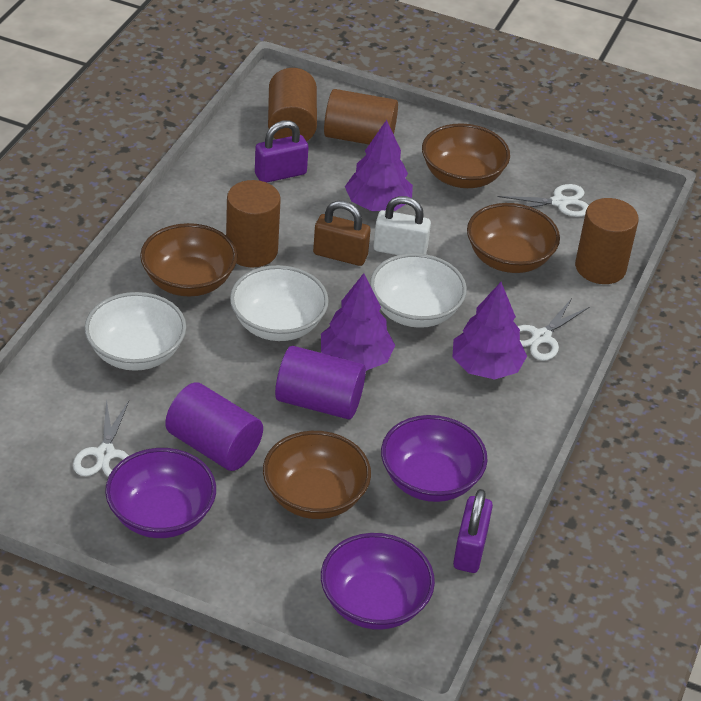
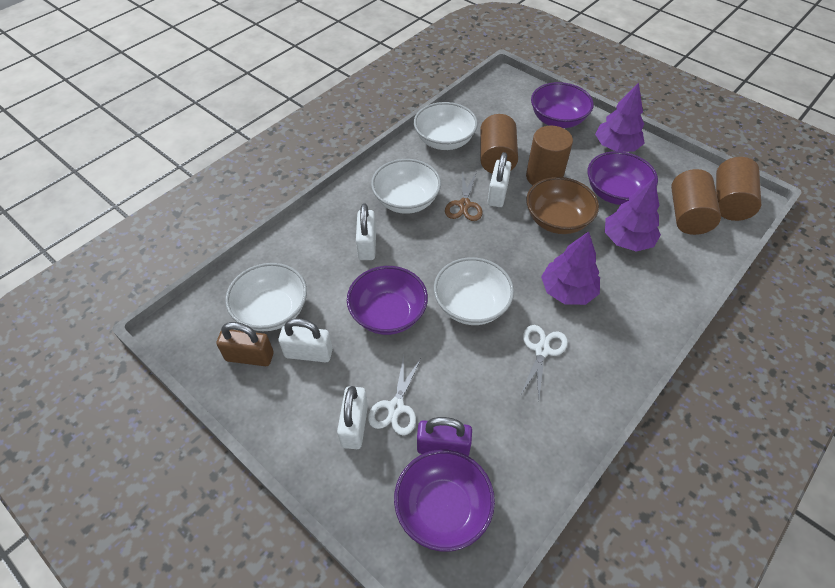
brown bowl: [140,223,237,297] [263,431,371,519] [422,123,510,188] [467,203,560,273] = 4 -> [526,177,599,234] = 1
brown scissors: none = 0 -> [445,172,483,221] = 1
purple bowl: [105,448,216,538] [321,533,435,630] [381,415,487,502] = 3 -> [347,266,428,335] [394,450,495,552] [531,82,594,128] [588,151,658,205] = 4
purple cylinder: [165,382,263,471] [275,346,366,419] = 2 -> none = 0
purple padlock: [255,120,308,183] [453,489,493,573] = 2 -> [417,417,472,456] = 1
white bowl: [85,292,186,371] [230,265,329,341] [370,253,467,328] = 3 -> [225,263,307,331] [371,159,441,214] [414,102,478,150] [434,257,514,325] = 4
white padlock: [374,196,431,255] = 1 -> [279,318,333,362] [337,386,368,449] [356,203,376,260] [488,152,511,207] = 4
white scissors: [73,399,129,477] [497,184,589,217] [518,298,589,361] = 3 -> [368,355,421,435] [521,325,568,399] = 2

